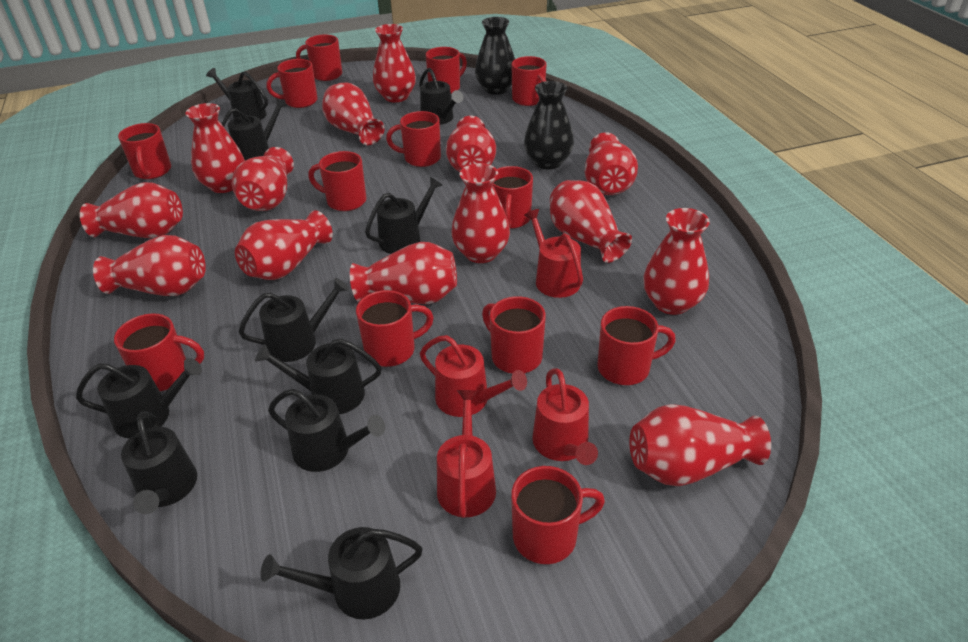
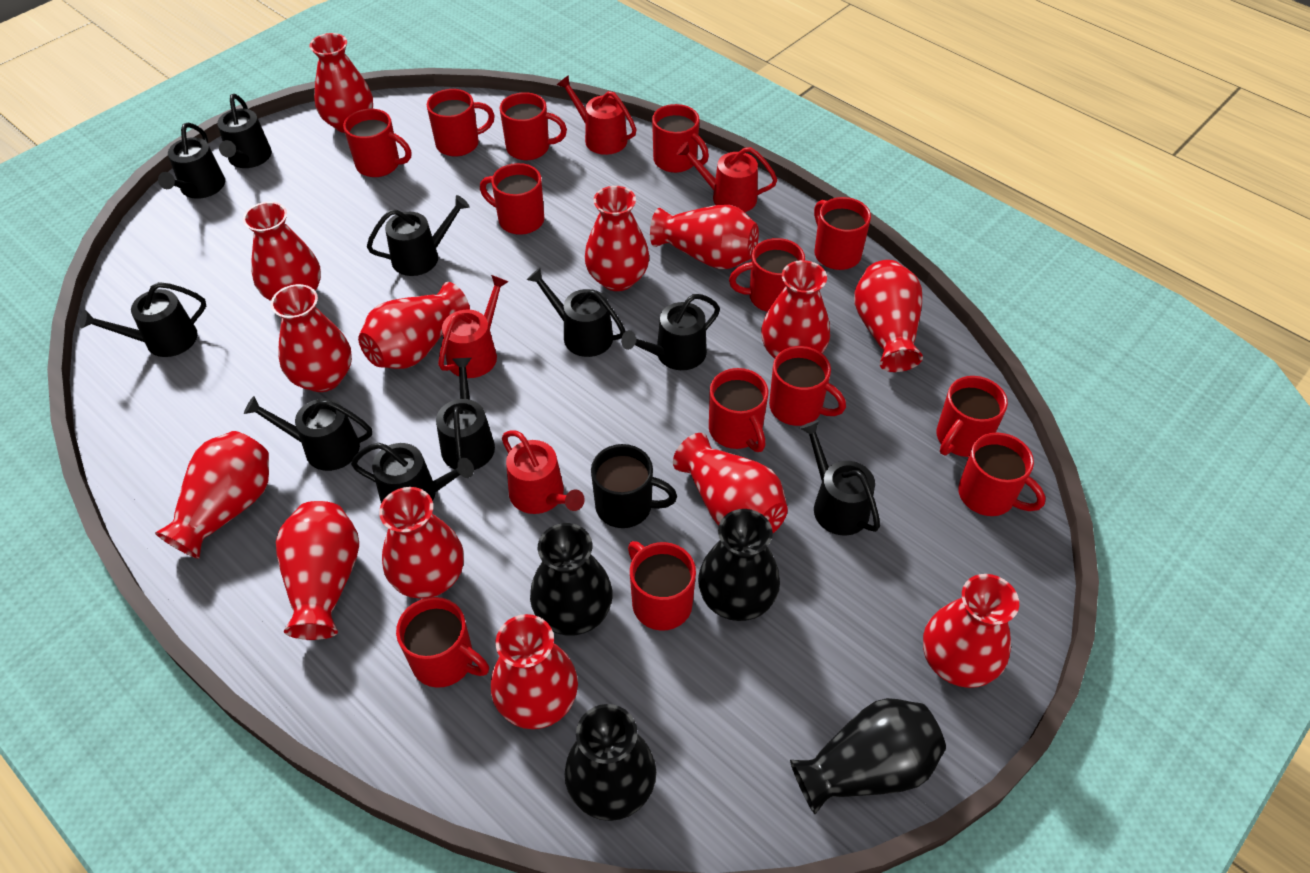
black mug: none = 0 -> [591,444,677,528] = 1
black vase: [475,17,515,95] [524,81,574,169] = 2 -> [530,523,613,636] [565,704,656,821] [698,509,780,621] [790,698,946,814] = 4

